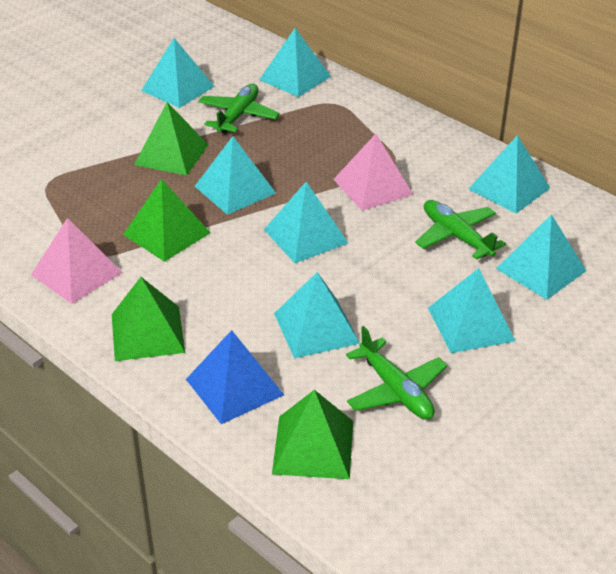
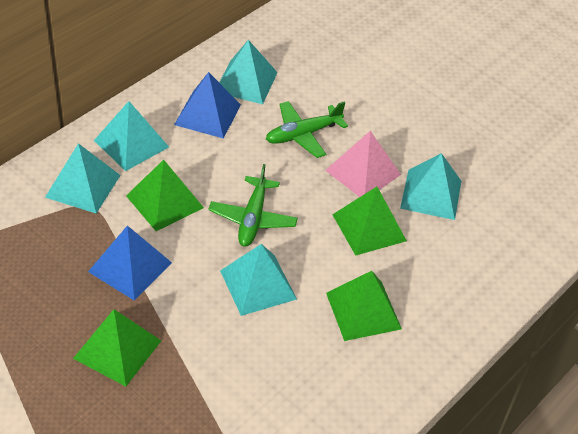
blue pyramid: [186,330,284,424] = 1 -> [88,225,172,301] [174,72,241,139] = 2
green plane: [198,84,280,134] [346,326,447,419] [415,200,506,260] = 3 -> [208,164,298,247] [266,101,348,158] = 2
pink pyramid: [31,218,123,304] [333,134,413,211] = 2 -> [325,131,401,197] = 1
turquoise pyramid: [141,38,215,108] [195,136,276,215] [259,28,331,97] [264,182,348,263] [274,272,360,358] [428,268,515,353] [468,135,550,214] [496,214,586,300] = 8 -> [45,143,121,214] [94,101,169,171] [219,40,278,104] [220,244,297,316] [400,153,461,220] = 5

